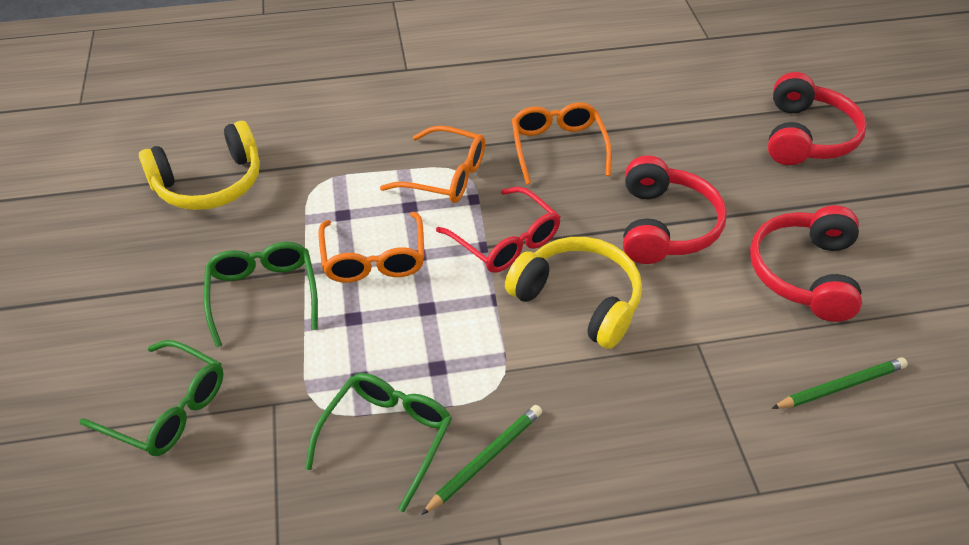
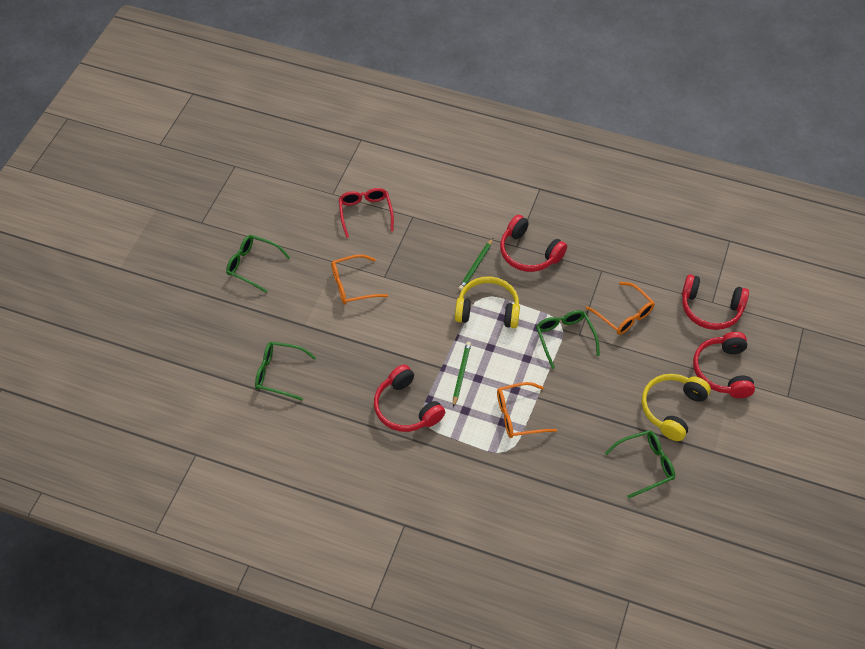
green glasses: [79,340,223,456] [204,242,318,347] [305,373,452,512] = 3 -> [226,235,290,293] [255,342,316,401] [536,310,600,369] [605,430,675,498] = 4
red headphones: [623,155,727,264] [750,205,862,322] [768,72,867,165] = 3 -> [374,365,445,432] [500,215,567,272] [682,274,749,330] [693,332,755,398] = 4

